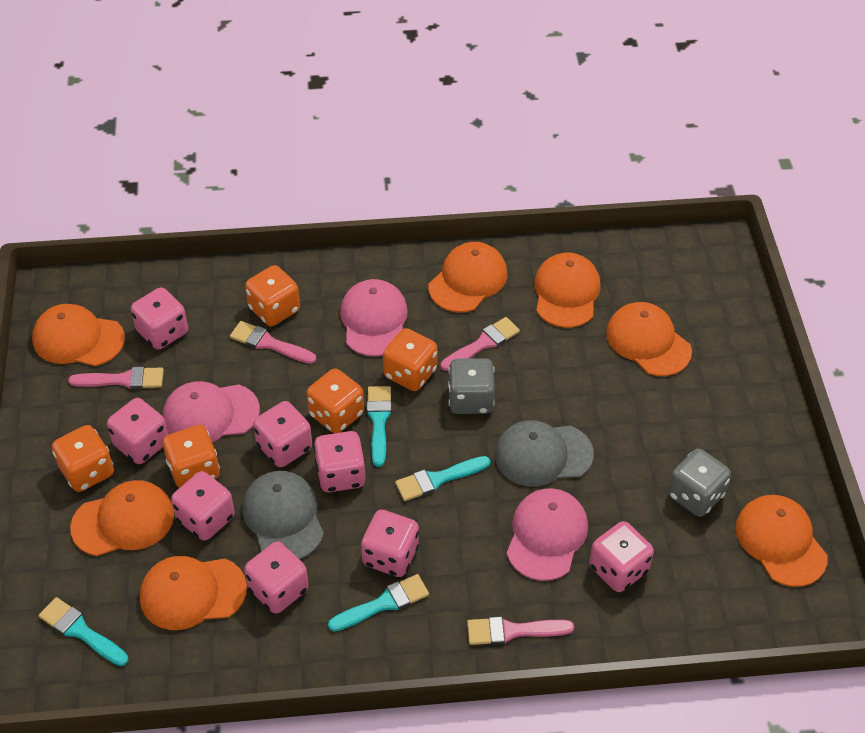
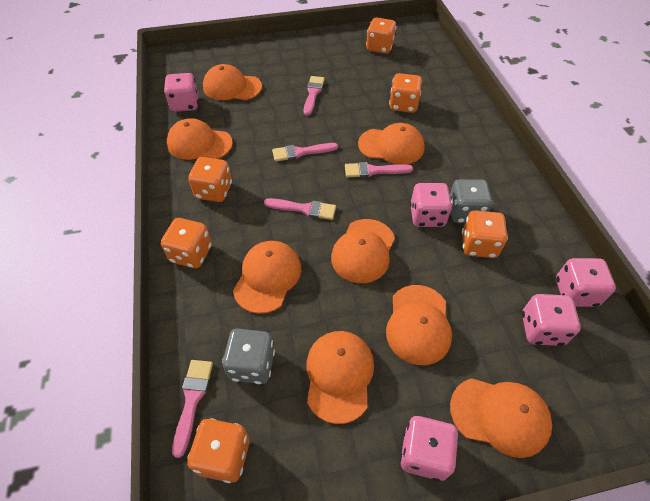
grey cap: [242,471,324,559] [495,420,594,487] = 2 -> none = 0
orange cap: [32,304,125,366] [70,480,174,556] [140,556,247,630] [429,242,508,313] [534,253,601,328] [606,302,692,376] [736,495,828,587] = 7 -> [167,118,233,160] [203,64,262,100] [233,241,301,314] [306,331,374,424] [331,219,395,283] [358,123,425,164] [386,285,452,365] [450,378,552,458] = 8
orange dice: [52,425,114,492] [163,425,220,488] [245,265,300,326] [307,368,364,433] [383,328,437,391] = 5 -> [161,218,212,268] [187,418,250,483] [188,157,232,202] [366,17,396,54] [389,73,422,113] [462,210,508,258] = 6
pink brush: [68,367,164,389] [230,321,316,364] [441,317,520,371] [467,617,574,645] = 4 -> [172,360,213,458] [264,198,336,220] [272,143,338,162] [304,76,325,116] [345,162,413,178] = 5
pink cap: [163,381,260,442] [340,279,408,357] [507,488,588,581] = 3 -> none = 0
pink dice: [107,398,168,464] [131,287,188,350] [171,471,235,541] [244,541,309,614] [253,401,312,467] [314,431,365,492] [361,510,419,577] [589,521,654,592] = 8 -> [164,73,198,112] [400,416,459,481] [410,183,452,227] [522,294,581,346] [556,258,616,307] = 5
turquoise brush: [39,597,128,666] [328,574,429,631] [367,386,392,467] [395,456,491,501] = 4 -> none = 0

